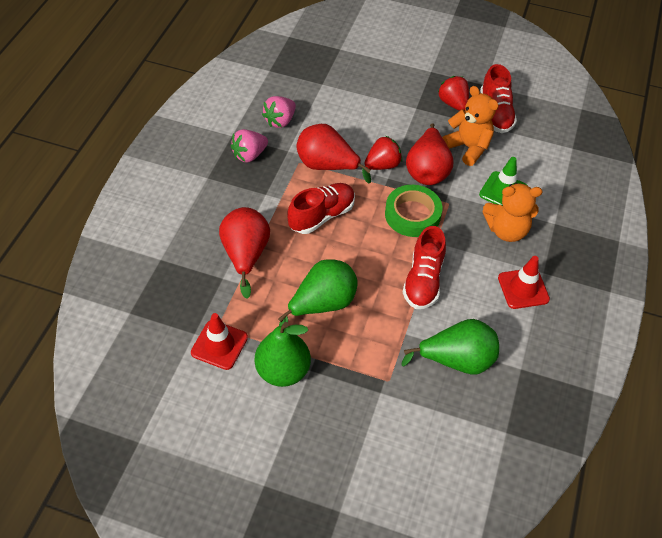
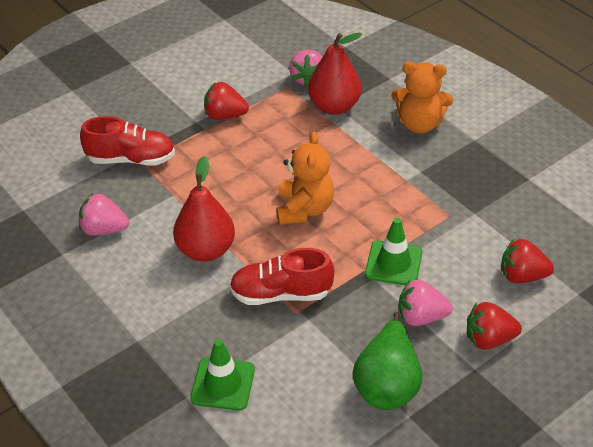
green pear: [255,322,311,387] [278,259,358,326] [401,319,499,374] = 3 -> [352,312,423,410] = 1
green tape: [385,185,443,237] = 1 -> none = 0
green traffic cone: [479,157,528,206] = 1 -> [190,339,255,411] [365,218,422,285] = 2
pink strawberry: [231,129,268,163] [262,96,296,128] = 2 -> [79,193,129,236] [289,49,322,87] [398,280,453,326] = 3
red pear: [219,207,270,298] [296,124,371,184] [406,123,453,185] = 3 -> [173,156,235,262] [308,32,362,115] = 2
red shoe: [288,183,355,234] [403,226,446,309] [480,64,517,133] = 3 -> [80,116,175,166] [229,248,335,305] = 2
red strawberry: [364,136,402,170] [438,76,469,111] = 2 -> [204,82,249,120] [467,302,522,350] [501,239,554,283] = 3
red traffic cone: [191,313,248,370] [498,256,550,309] = 2 -> none = 0

